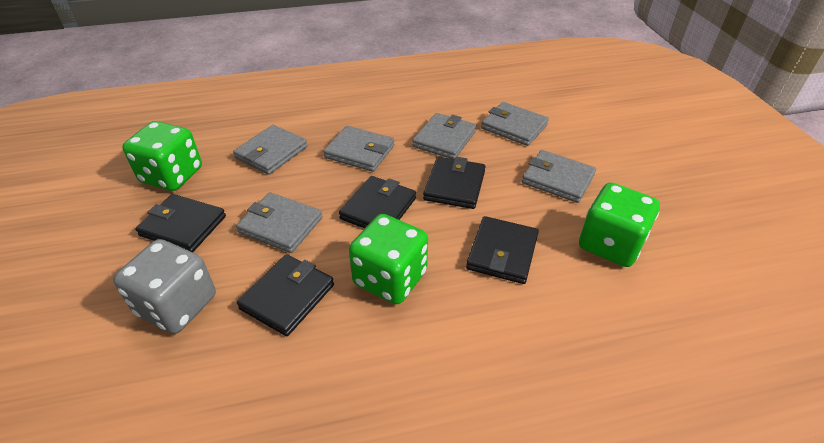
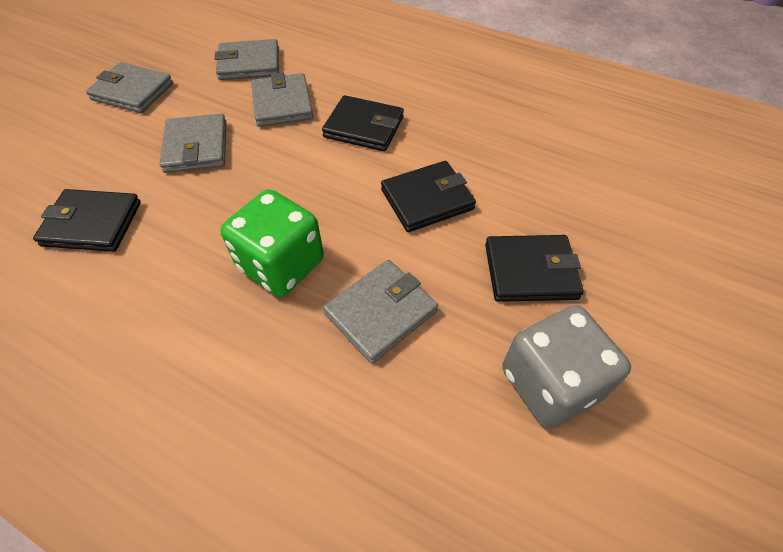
black wallet: [135,194,226,252] [237,254,334,336] [339,176,416,229] [423,157,486,209] [466,216,539,284] = 5 -> [33,189,141,252] [322,95,404,152] [381,161,476,232] [485,235,584,302] = 4
green dice: [122,121,202,191] [349,214,428,304] [579,183,660,267] = 3 -> [220,189,324,297] = 1
grey wallet: [233,125,308,175] [236,192,322,253] [323,126,395,172] [412,113,477,159] [481,102,549,146] [522,150,596,203] = 6 -> [86,62,173,113] [159,113,227,173] [214,39,279,80] [251,72,313,127] [323,260,438,364] = 5

